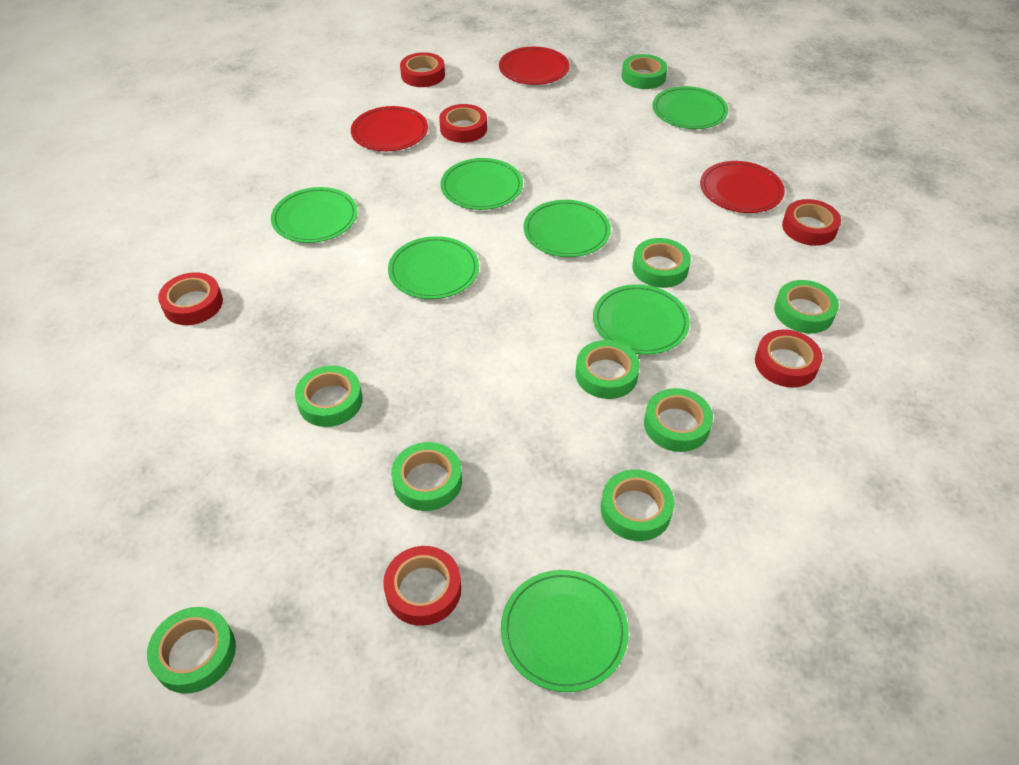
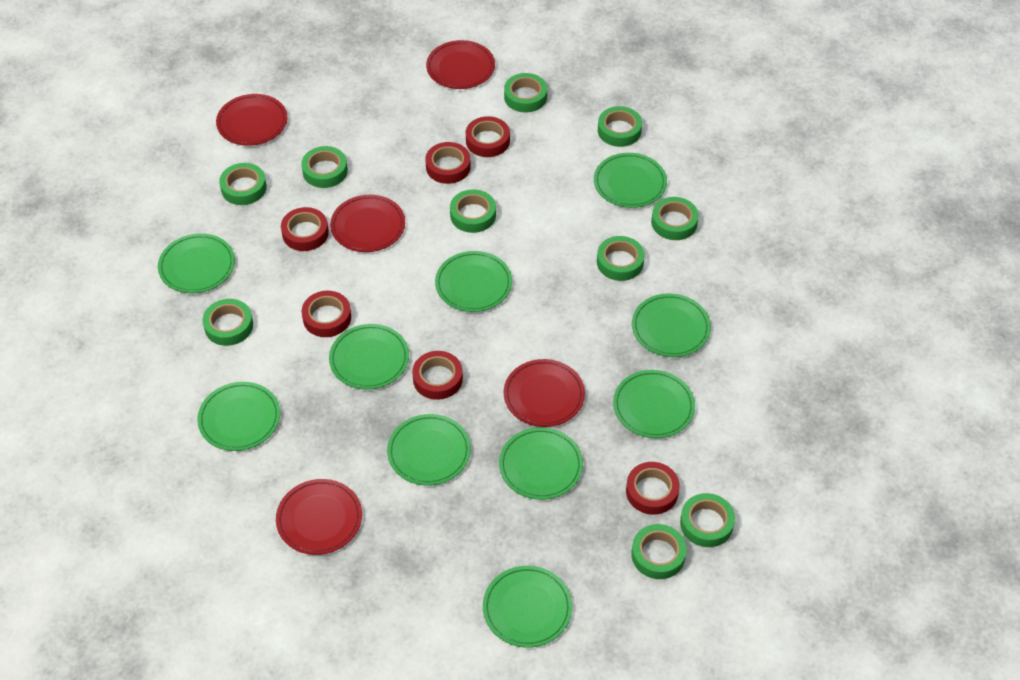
green plate: [271,187,358,243] [388,236,479,299] [441,158,523,210] [501,570,629,692] [524,200,611,257] [593,284,690,355] [653,86,728,129] = 7 -> [158,233,235,293] [197,382,280,451] [329,324,409,390] [387,414,471,486] [435,251,512,312] [483,566,572,648] [499,427,583,500] [594,153,667,208] [613,370,695,438] [632,293,711,357] = 10
green tape: [147,607,236,694] [295,365,363,427] [391,442,462,511] [576,340,640,399] [601,470,674,541] [622,54,667,89] [632,238,691,288] [644,388,713,452] [774,280,839,333] = 9 -> [202,299,253,346] [219,163,267,205] [301,146,348,188] [450,189,496,233] [504,73,547,112] [597,236,645,281] [598,106,642,147] [631,524,687,579] [651,197,699,240] [680,493,735,547] = 10
red plate: [351,106,428,151] [499,46,570,85] [700,161,785,213] = 3 -> [216,94,288,146] [276,479,362,555] [330,195,405,252] [426,40,495,89] [504,359,585,427] = 5

